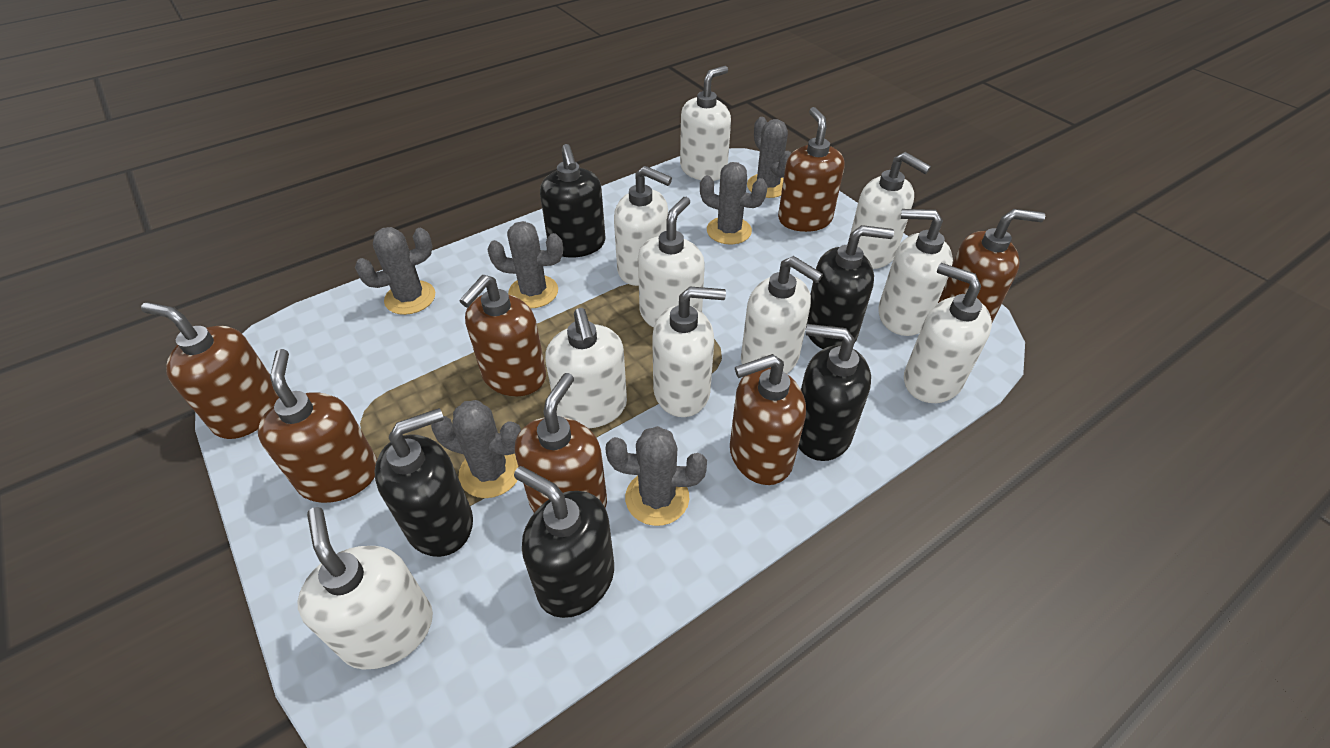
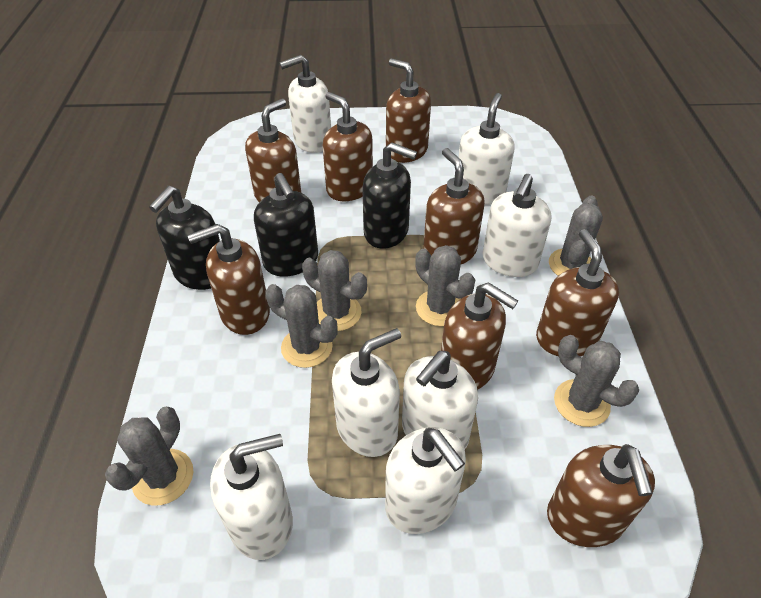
black soap dispenser: [375,408,473,557] [514,466,614,618] [540,144,606,257] [798,324,871,461] [806,225,894,349] = 5 -> [149,186,220,290] [254,173,318,277] [362,142,417,249] = 3
brown soap dispenser: [141,302,279,439] [258,349,377,503] [460,275,546,396] [515,373,607,513] [730,354,806,485] [778,107,845,232] [938,209,1045,322] = 7 -> [187,224,270,335] [245,99,301,202] [323,92,373,201] [386,58,431,163] [423,148,485,264] [441,282,518,390] [536,229,619,356] [547,444,655,547] = 8
white soap dispenser: [298,507,433,669] [545,308,627,429] [614,166,672,286] [638,197,705,328] [652,287,726,417] [680,66,731,181] [741,256,823,374] [851,152,931,269] [878,209,953,336] [904,263,992,403] = 10 -> [210,434,293,560] [279,55,331,153] [332,328,401,457] [385,427,466,534] [402,351,478,449] [459,93,514,205] [483,174,551,277] = 7

